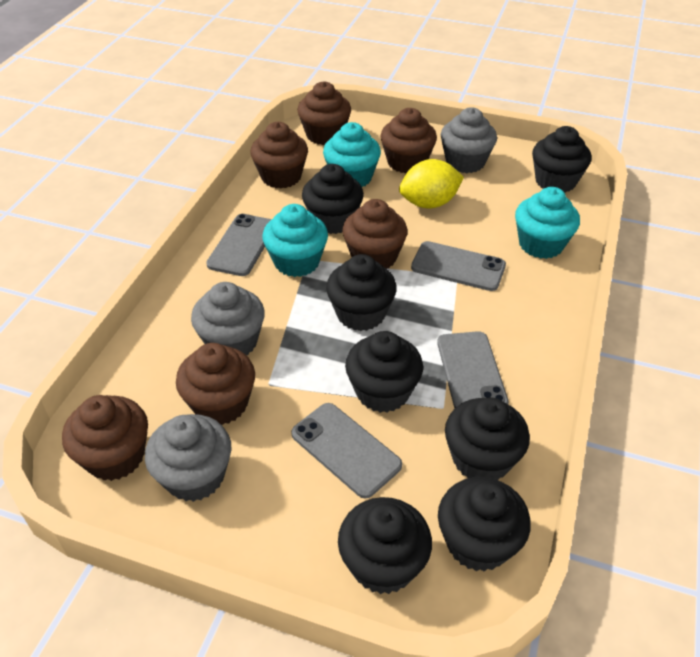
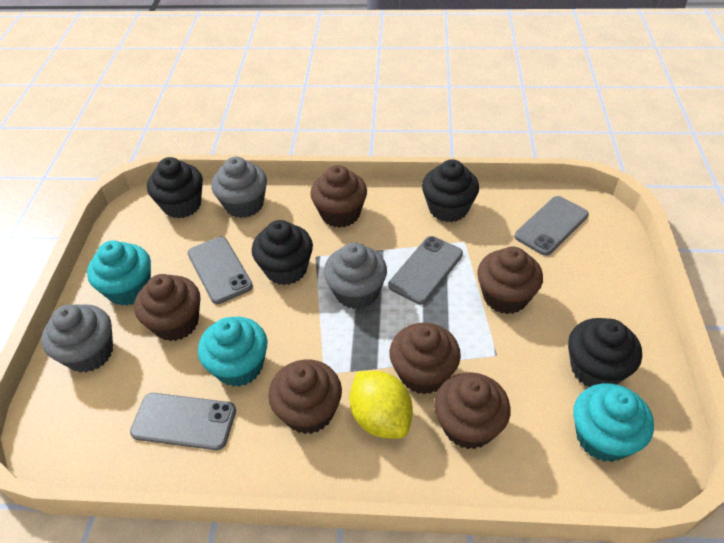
black cupcake: [302,164,364,234] [326,254,397,331] [338,497,432,594] [345,331,423,413] [438,477,531,572] [445,397,530,480] [532,126,592,193] = 7 -> [147,157,203,219] [252,220,313,285] [422,159,479,222] [568,318,642,387] = 4

